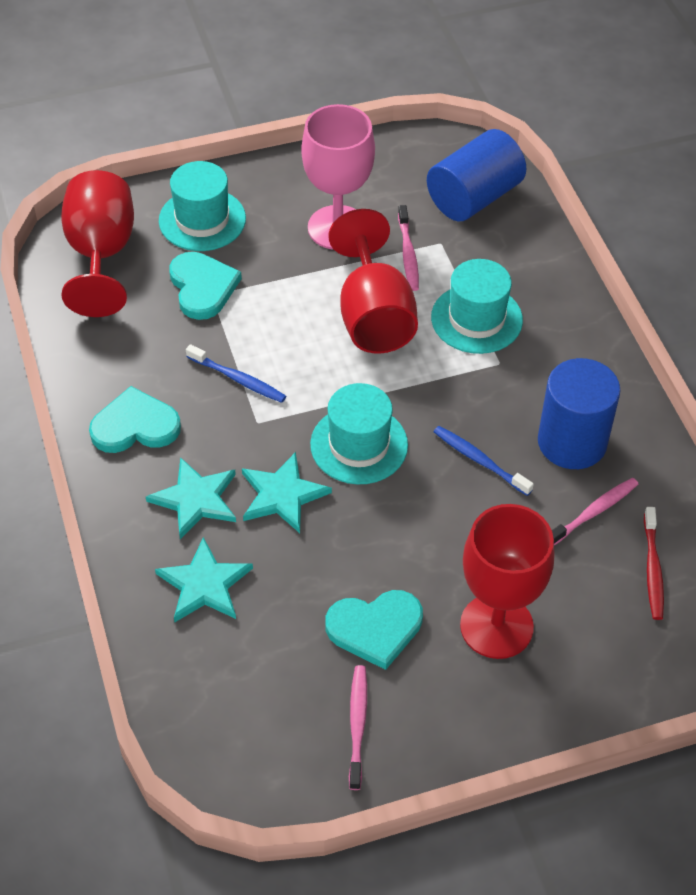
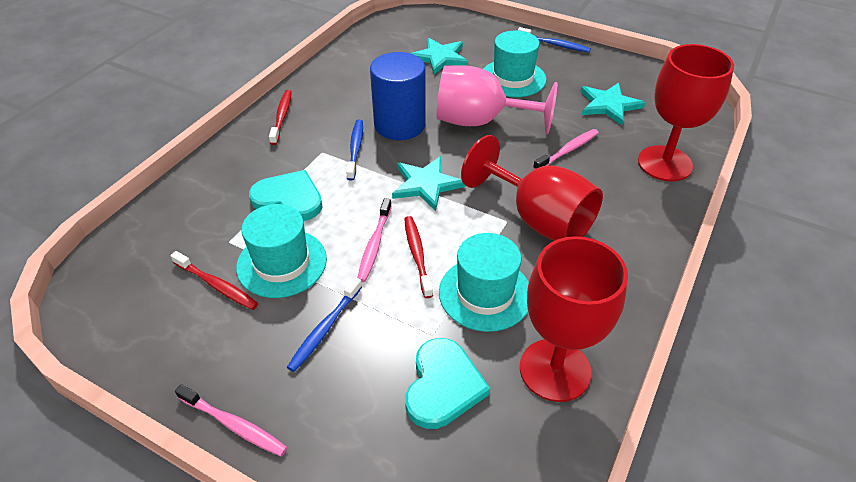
blue cylinder: [427,129,526,221] [538,358,621,469] = 2 -> [370,52,426,140] = 1
blue toothbrush: [186,344,286,403] [434,426,534,496] = 2 -> [287,277,362,372] [346,119,363,181] [518,27,591,53] = 3
red toothbrush: [644,507,664,620] = 1 -> [170,251,258,310] [269,90,292,145] [404,216,433,298] = 3
turquoise heart: [89,386,181,453] [169,252,242,320] [325,590,423,670] = 3 -> [249,170,322,221] [405,338,490,429] = 2

